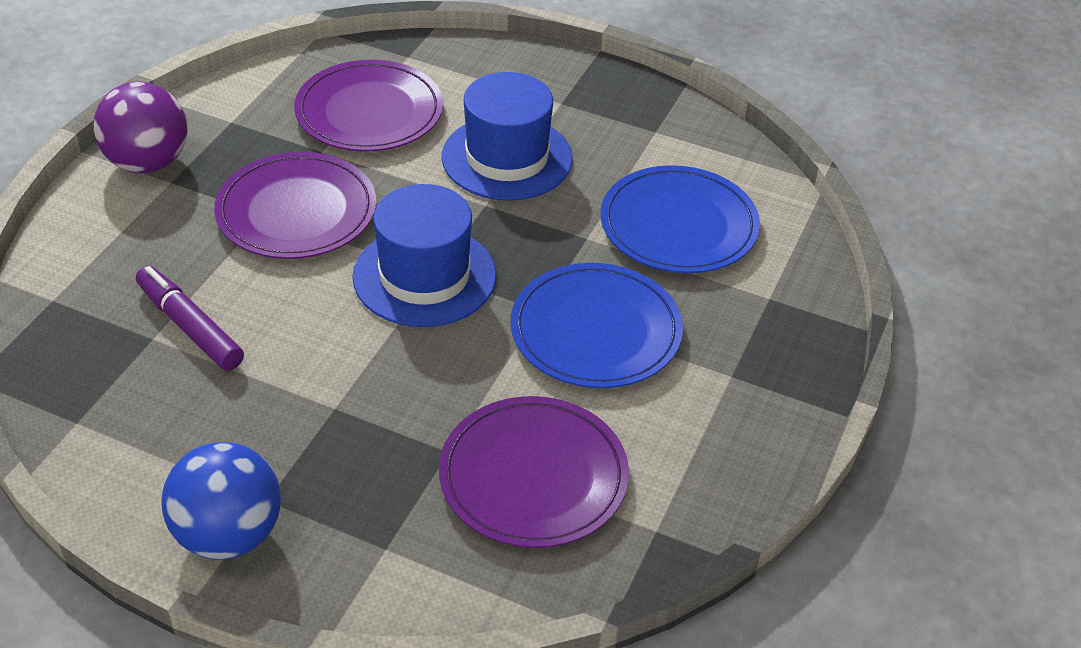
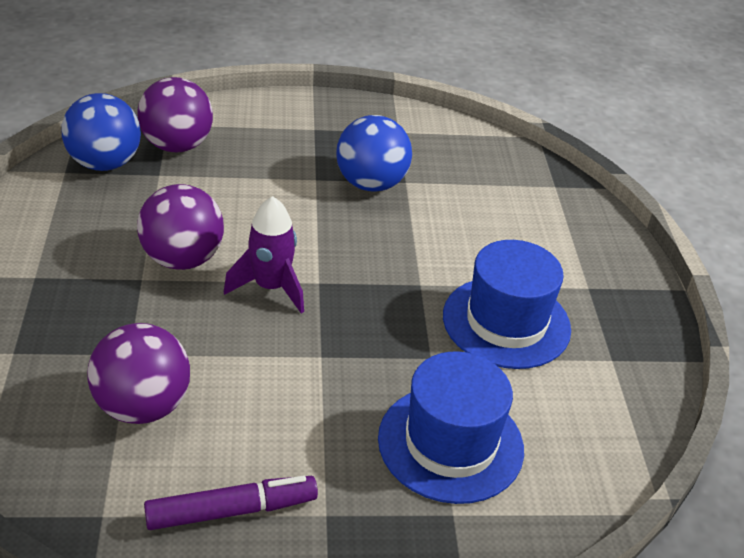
blue ball: [161,442,281,560] = 1 -> [62,93,141,171] [336,115,412,192] = 2
blue plate: [511,263,683,388] [601,165,760,273] = 2 -> none = 0
purple ball: [94,82,187,173] = 1 -> [87,323,190,424] [137,77,213,152] [137,184,224,270] = 3
purple plate: [214,152,376,259] [294,60,443,152] [439,396,629,548] = 3 -> none = 0
purple rocket: none = 0 -> [224,196,304,313] = 1

